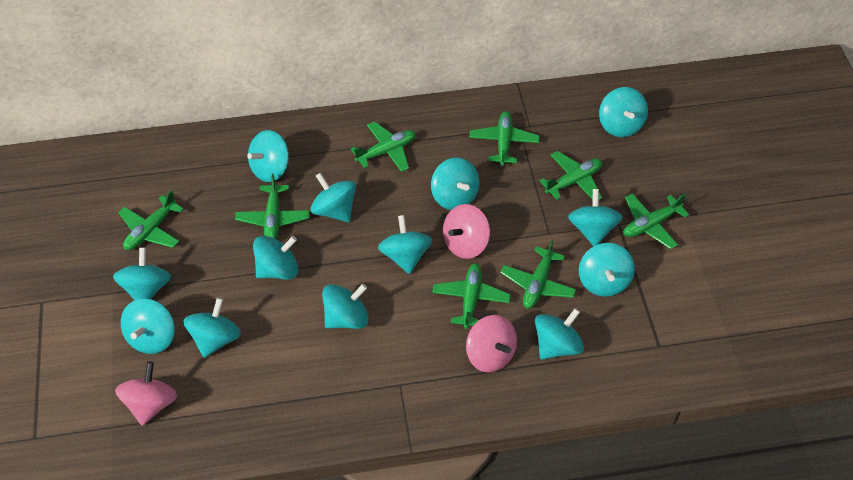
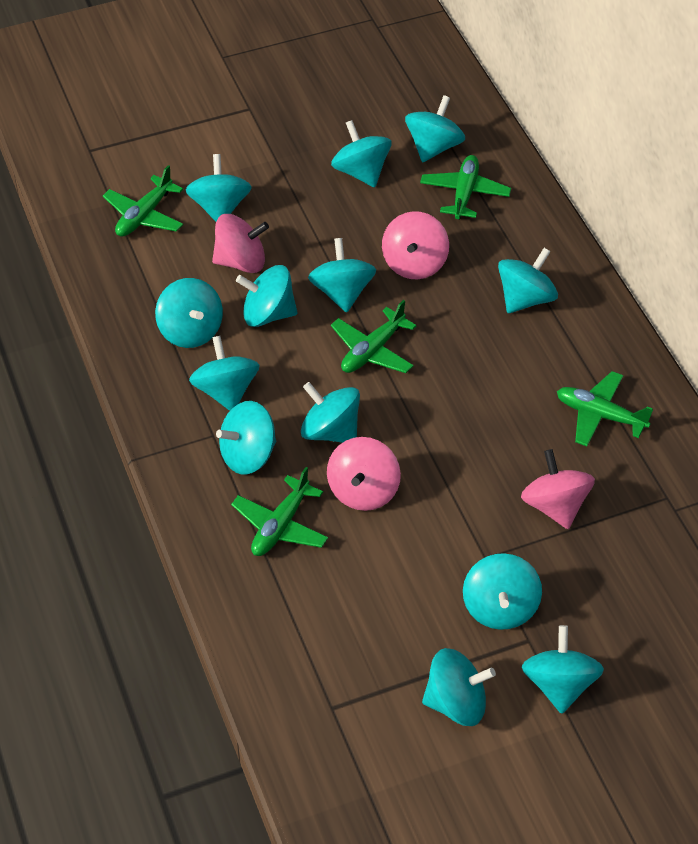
green plane: [118,190,184,250] [235,174,310,239] [351,121,416,172] [432,263,511,329] [469,111,540,166] [500,240,576,309] [540,151,602,200] [624,193,689,249] = 8 -> [103,165,183,237] [231,467,328,556] [331,300,417,373] [420,155,511,220] [557,371,653,446] = 5
pink spinning top: [115,361,177,426] [443,204,490,259] [466,315,517,373] = 3 -> [212,214,269,273] [327,437,401,511] [382,211,449,279] [521,449,595,529] = 4

